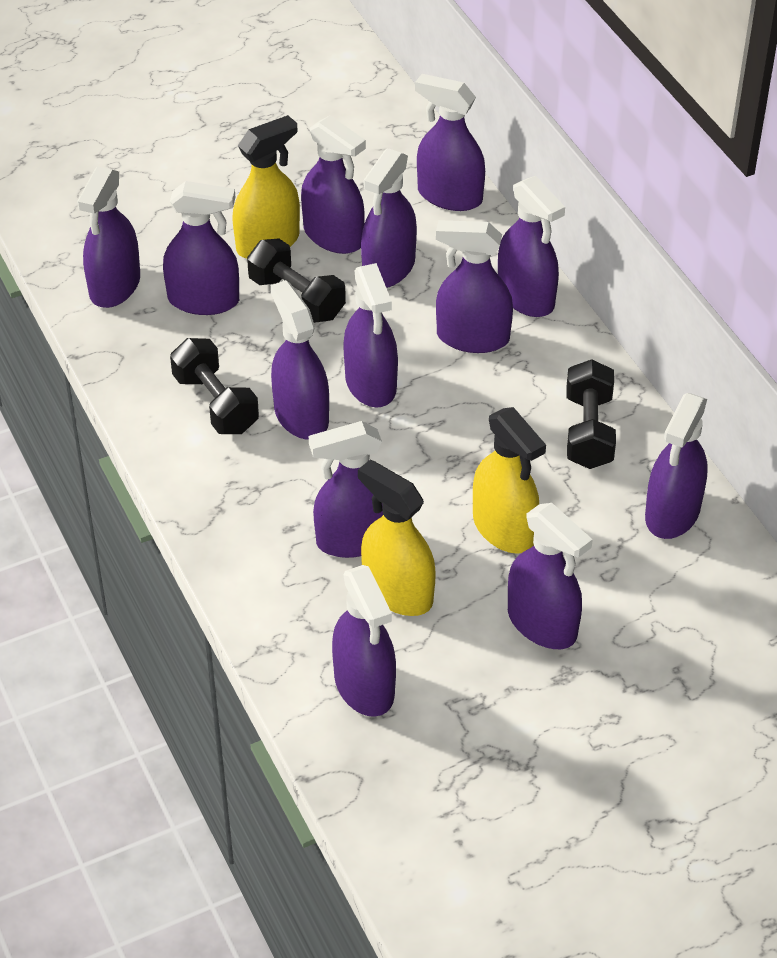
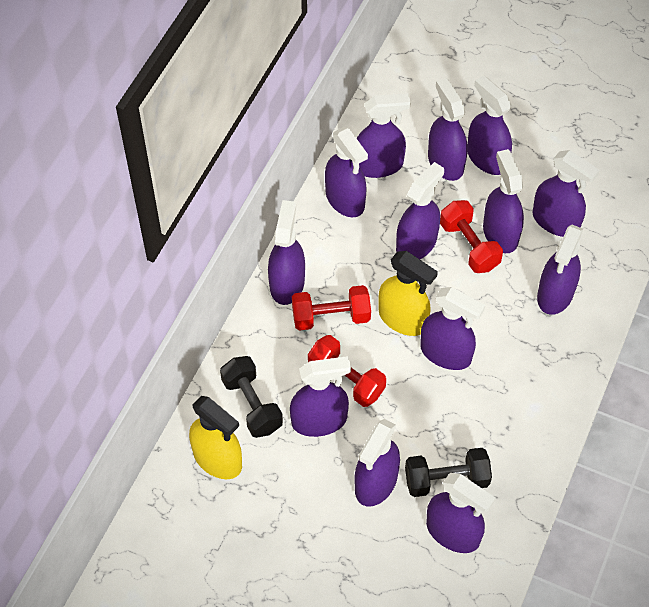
black dumbbell: [170,338,259,434] [247,239,346,323] [566,359,616,469] = 3 -> [220,356,283,438] [405,448,492,497] = 2
red dumbbell: none = 0 -> [292,285,371,331] [308,335,386,407] [440,200,503,273] = 3
yellow spray bottle: [232,115,300,259] [358,460,436,616] [473,407,546,554] = 3 -> [189,396,242,479] [378,251,438,336] = 2

